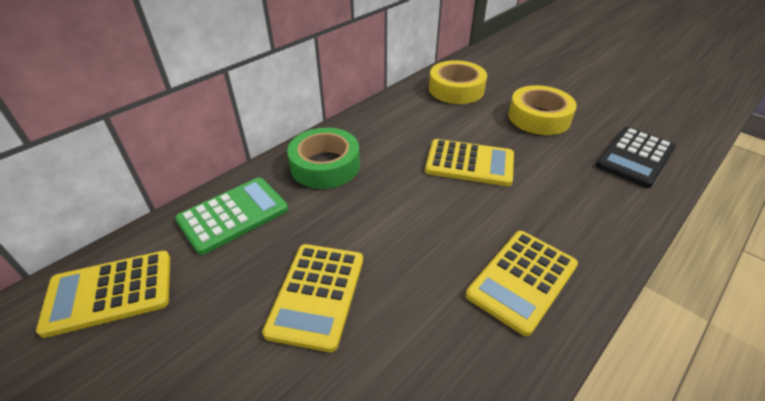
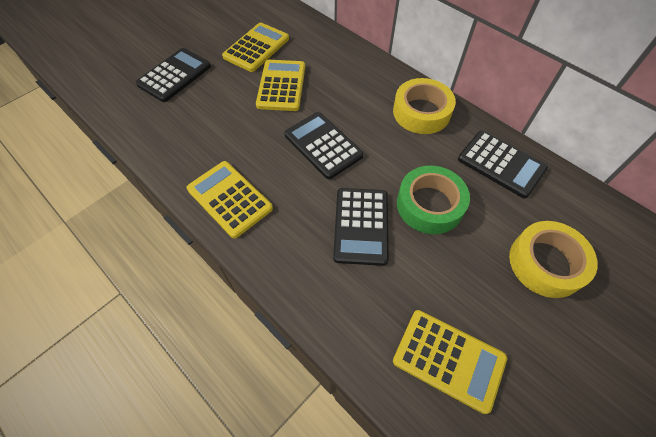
black calculator: [596,127,676,188] = 1 -> [136,48,211,102] [284,112,364,179] [333,188,389,266] [458,130,548,198] = 4
green calculator: [175,178,288,255] = 1 -> none = 0

